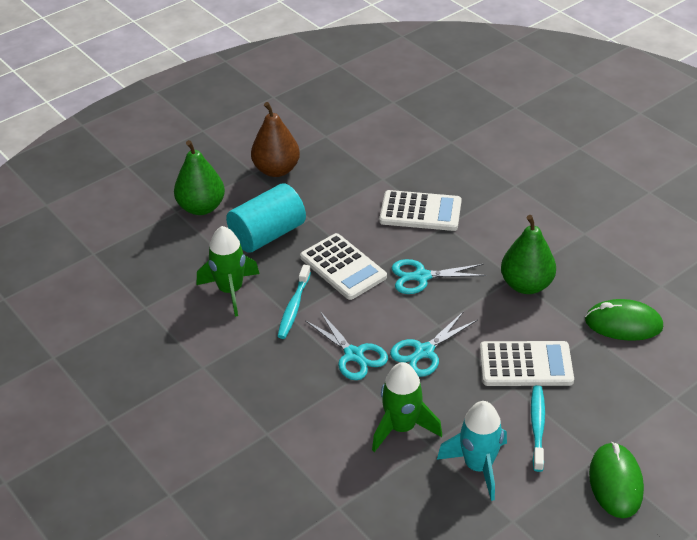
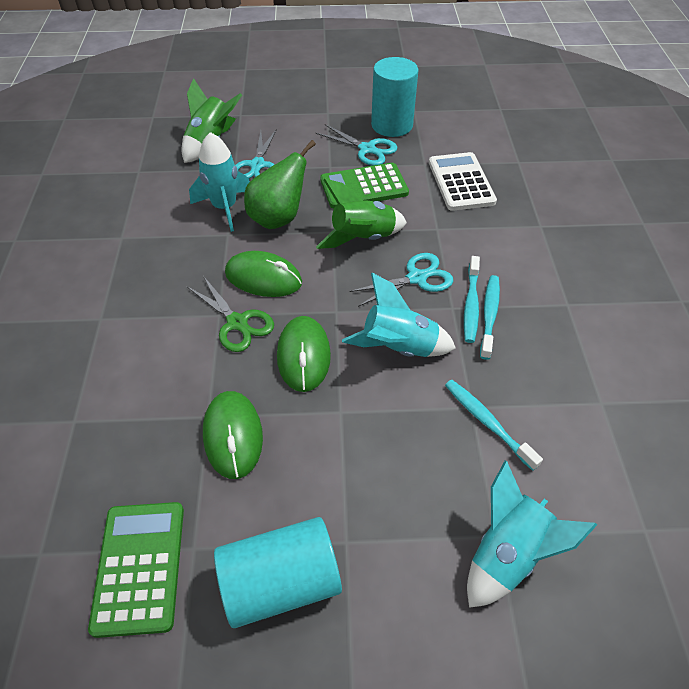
brown pear: [251,102,300,177] = 1 -> none = 0
green calculator: none = 0 -> [88,502,184,638] [320,163,409,209] = 2
green mouse: [585,299,663,341] [589,442,644,518] = 2 -> [203,391,263,479] [225,251,302,297] [277,316,331,392] = 3
green pear: [174,140,225,215] [501,215,556,294] = 2 -> [244,140,316,229] = 1
green scissors: none = 0 -> [187,276,274,352] = 1
turquoise cylinder: [226,183,306,253] = 1 -> [214,517,342,628] [371,57,419,137] = 2
turquoise rocket: [437,401,507,501] = 1 -> [189,132,250,232] [342,273,456,357] [467,460,597,608] = 3
turquoise toothbrush: [277,265,311,339] [531,385,545,472] = 2 -> [445,380,543,471] [464,256,480,343] [480,275,500,360] = 3
white calculator: [300,233,387,300] [379,190,462,231] [480,341,574,386] = 3 -> [429,152,497,211] = 1

